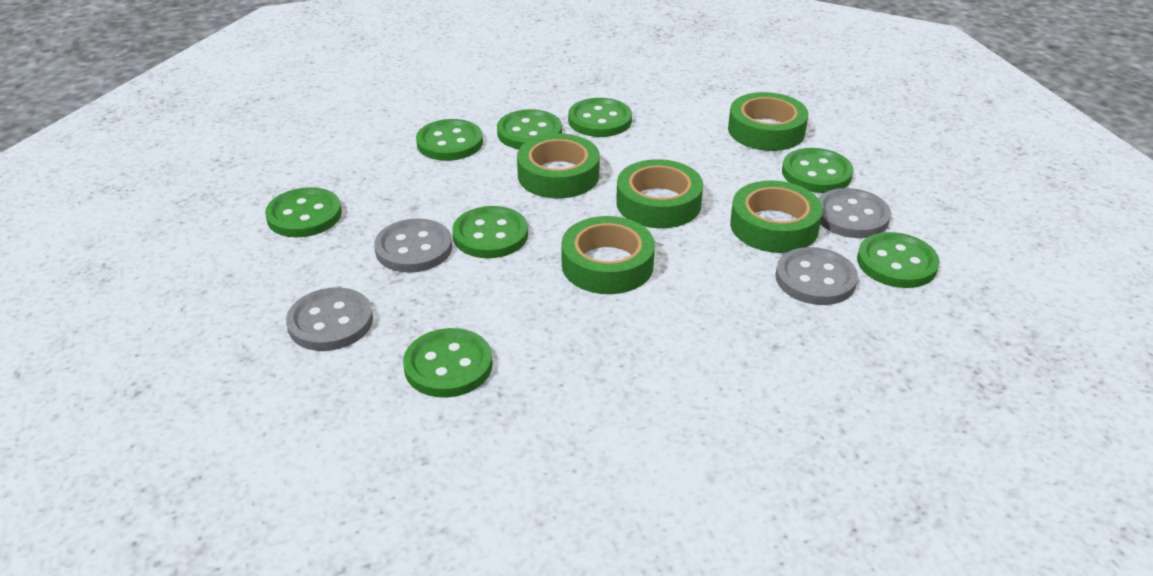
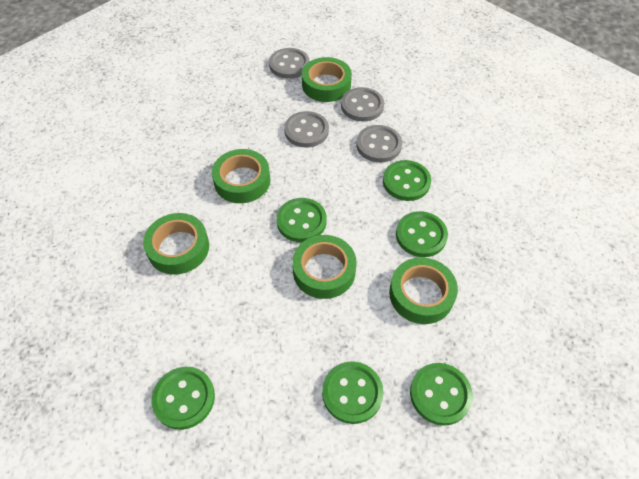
green button: [265,187,342,237] [403,328,493,398] [416,119,483,161] [452,206,528,258] [497,109,562,149] [568,98,632,137] [782,148,854,193] [857,232,940,288] = 8 -> [152,367,215,430] [276,198,327,242] [322,361,384,424] [383,160,431,201] [396,211,448,257] [410,363,473,426] = 6

